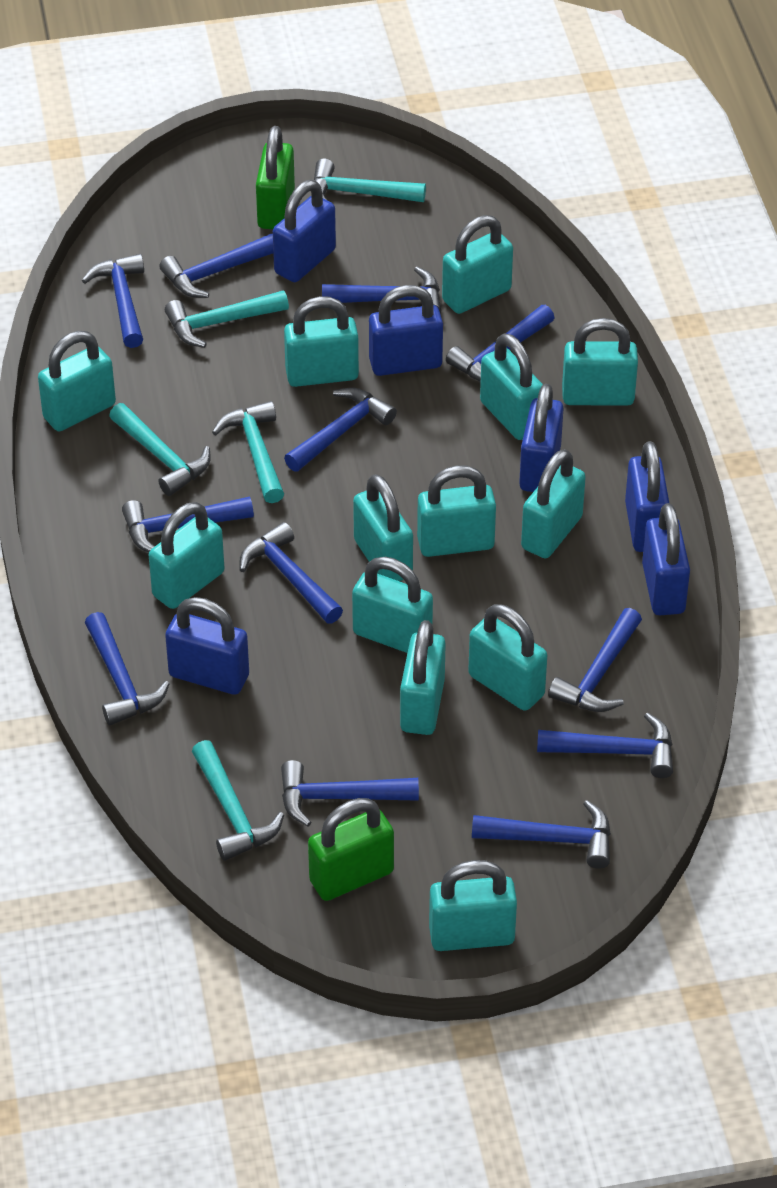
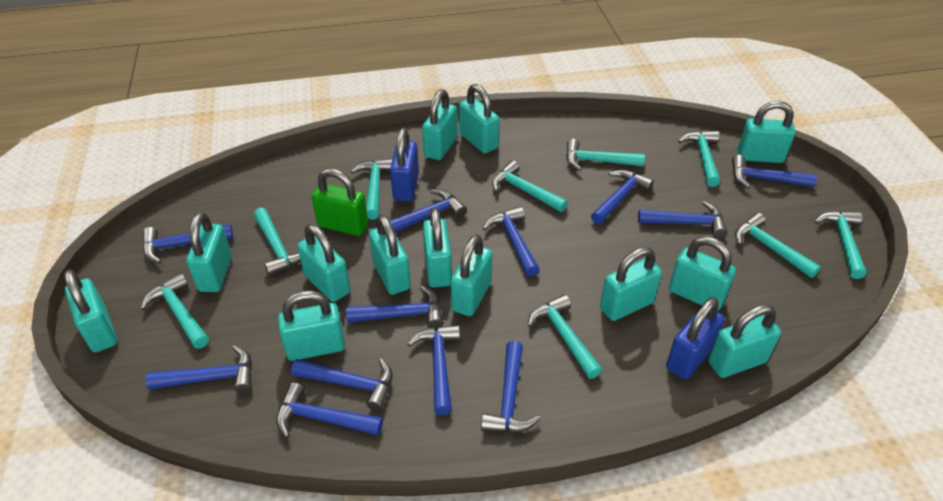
blue padlock: [165,597,249,695] [273,180,336,282] [369,285,443,376] [519,384,564,492] [625,441,669,552] [642,503,690,615] = 6 -> [390,128,419,202] [666,297,725,380] = 2
green padlock: [256,126,295,229] [308,798,394,901] = 2 -> [311,168,368,236] = 1
turquoise hammer: [109,403,211,496] [165,291,289,348] [192,740,284,861] [212,401,284,503] [314,158,426,202] = 5 -> [141,273,209,349] [253,208,301,276] [350,158,393,220] [492,160,568,212] [528,294,602,379] [566,139,645,171] [678,131,720,187] [735,213,821,278] [814,211,867,279] = 9

